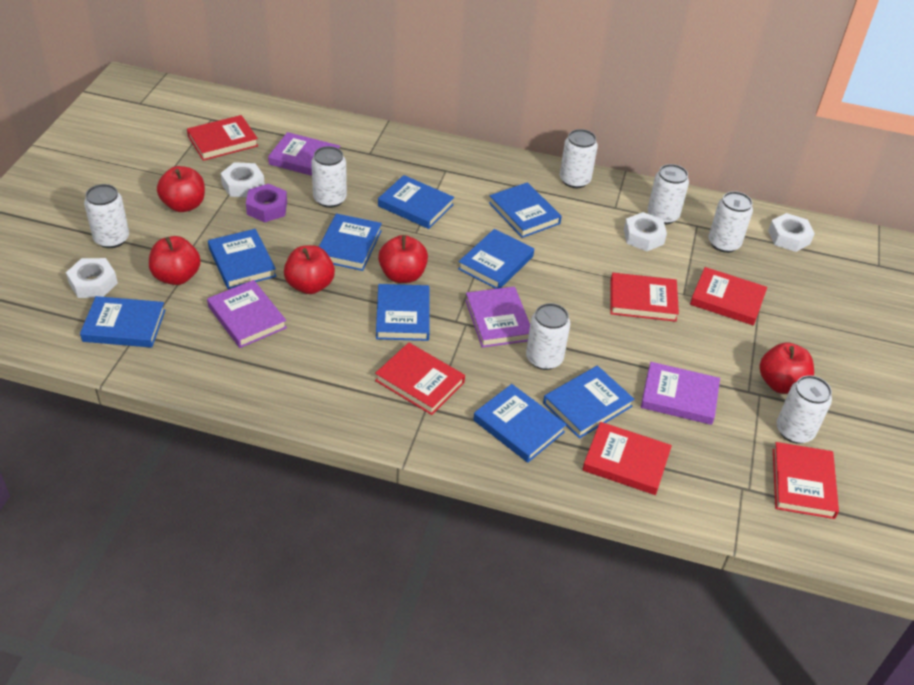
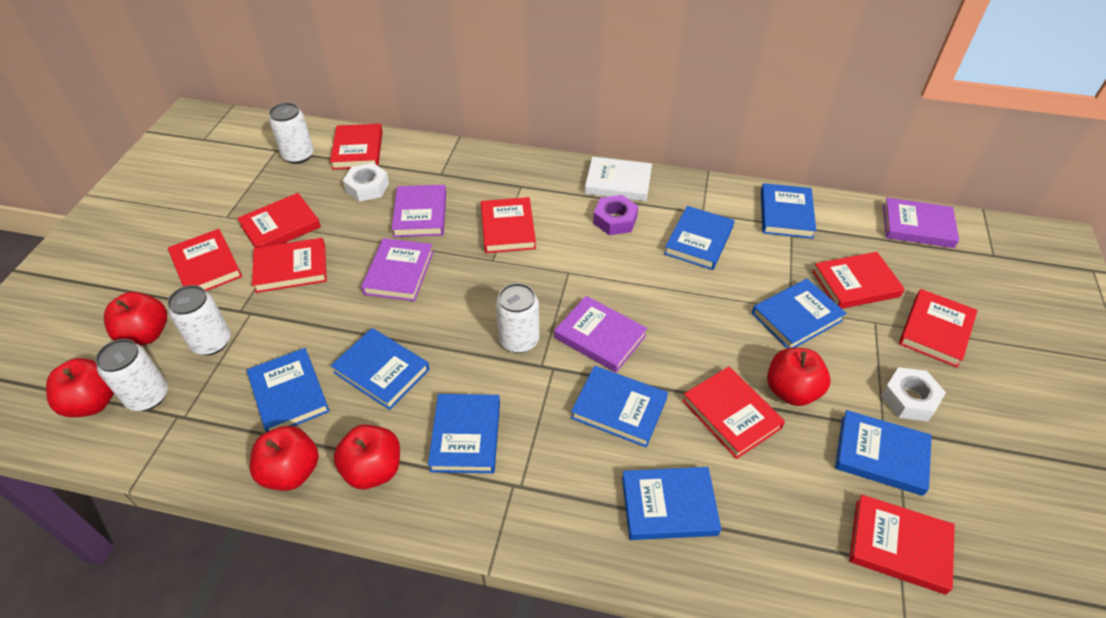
red book: [187,115,258,161] [375,342,465,415] [582,422,672,495] [611,273,679,322] [690,267,767,326] [773,442,839,519] = 6 -> [168,229,242,291] [237,193,321,248] [252,238,327,293] [330,124,383,170] [481,197,536,253] [682,366,785,459] [812,252,905,309] [849,494,955,595] [899,289,978,368] = 9
white book: none = 0 -> [585,157,652,201] = 1
white can: [84,184,129,248] [311,146,347,208] [526,303,571,370] [560,129,598,188] [647,164,689,224] [709,191,753,253] [777,375,832,444] = 7 -> [95,339,168,411] [167,285,231,355] [269,103,314,164] [496,283,540,353] = 4
white nut: [66,258,118,298] [221,162,265,197] [624,212,667,251] [768,213,815,252] = 4 -> [343,163,389,202] [881,367,946,421] = 2

